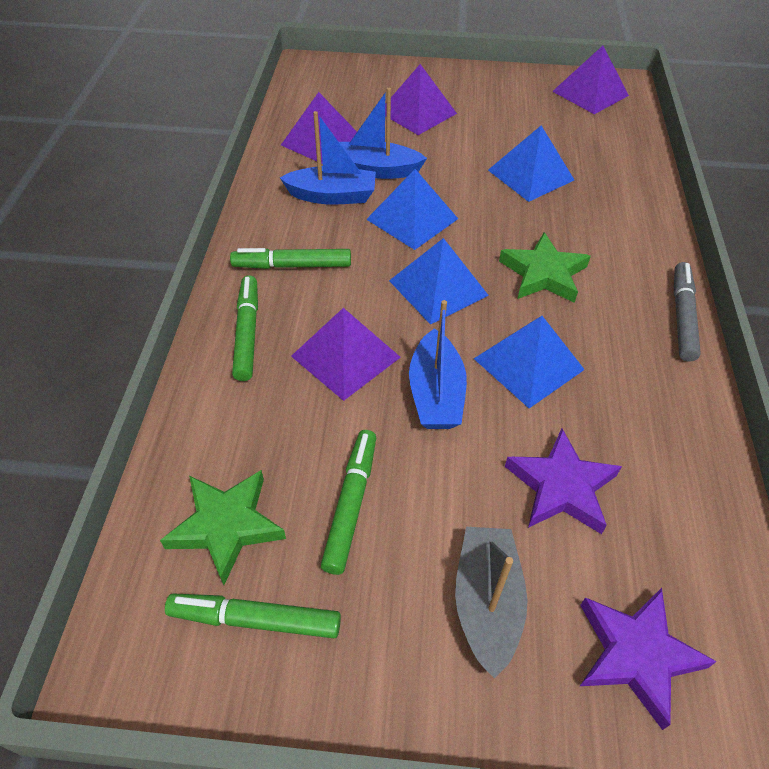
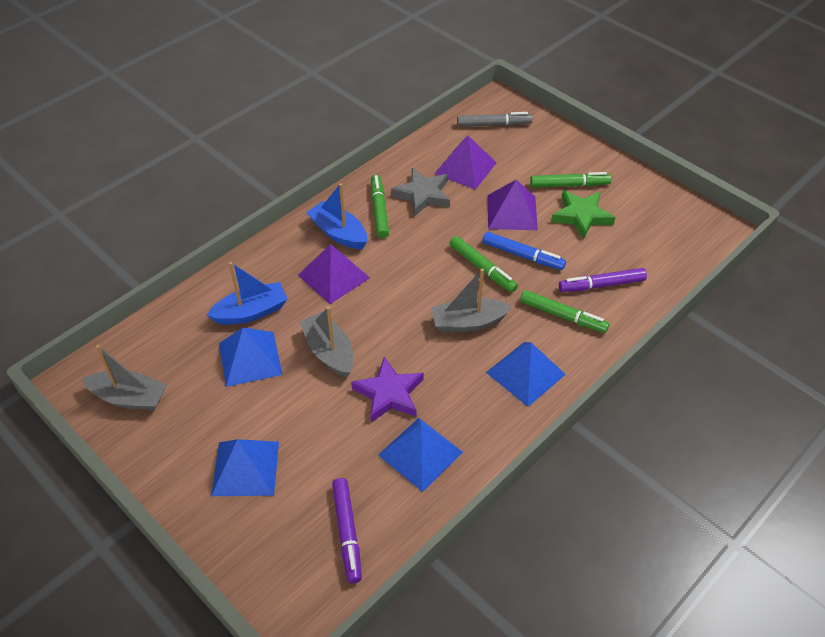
blue boat: [280,111,376,205] [339,88,427,179] [409,300,467,429] = 3 -> [207,262,288,325] [306,183,367,249] = 2
blue marker: none = 0 -> [482,232,566,270] = 1
green star: [160,470,286,585] [499,232,591,303] = 2 -> [551,190,615,240] = 1
grey boat: [455,527,528,678] = 1 -> [82,345,167,411] [300,306,354,377] [431,268,512,333] = 3
grey star: none = 0 -> [391,168,450,216] = 1
purple marker: none = 0 -> [332,478,362,583] [559,268,647,292] = 2
purple pyramid: [281,92,357,164] [291,308,401,401] [385,64,457,135] [552,46,629,114] = 4 -> [298,244,370,304] [435,135,497,190] [488,180,538,230] = 3
purple star: [505,428,622,534] [580,588,717,730] = 2 -> [351,357,424,422] = 1

